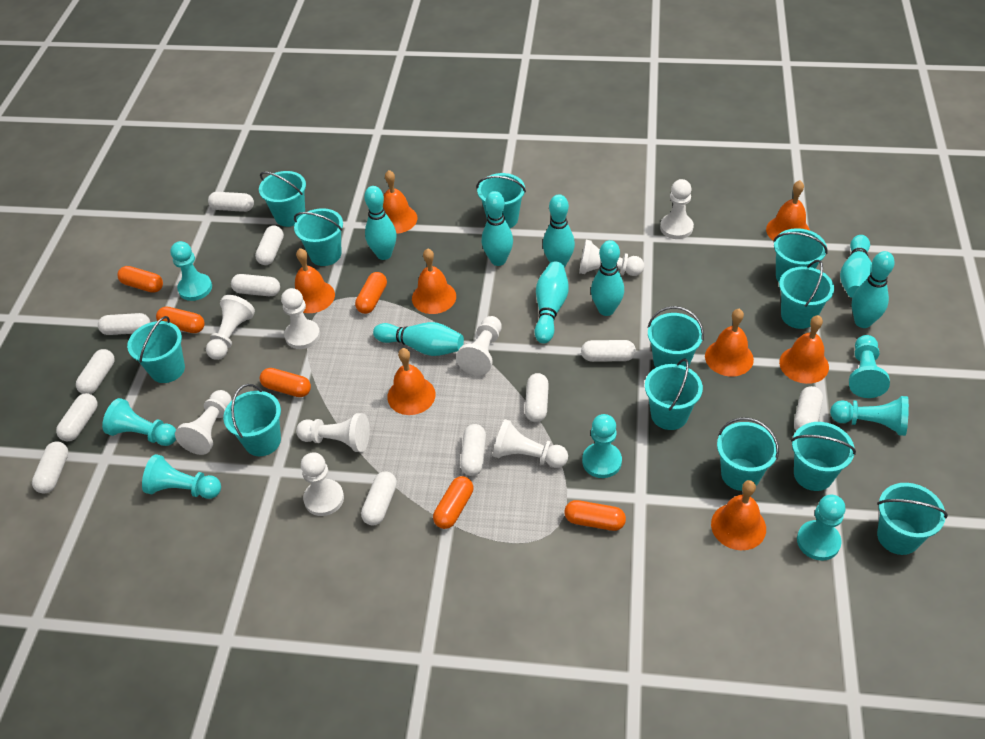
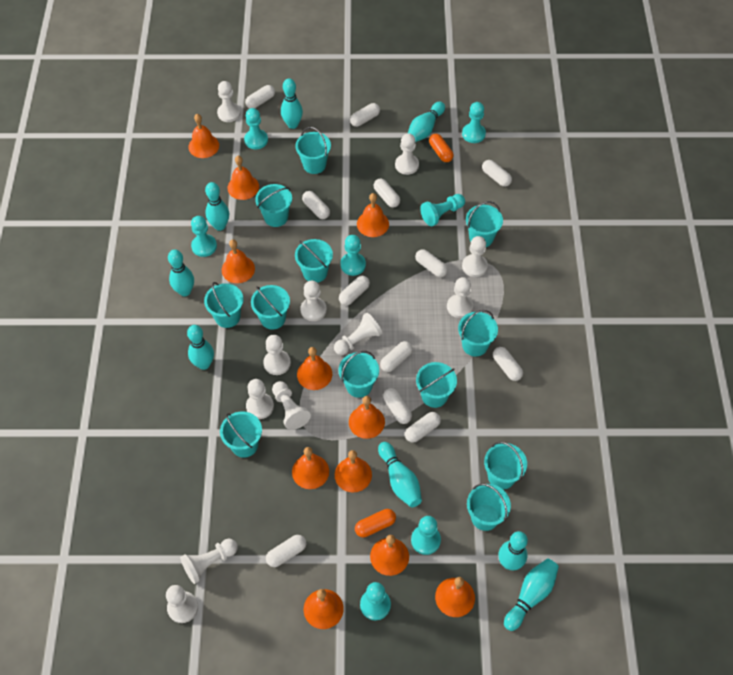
orange bell: [295,248,335,313] [383,170,417,234] [387,348,436,415] [412,248,456,314] [705,309,754,376] [711,480,766,550] [766,180,810,241] [779,315,829,384] = 8 -> [188,114,219,158] [222,239,255,283] [227,156,259,200] [292,447,329,489] [297,347,332,390] [304,589,344,629] [335,450,372,492] [349,396,385,439] [357,193,389,237] [370,535,409,576] [435,577,475,617] = 11
orange capsule: [117,266,163,293] [156,307,205,333] [260,368,311,397] [355,272,387,314] [433,476,473,529] [564,500,626,531] = 6 -> [355,509,396,537] [429,134,453,162] = 2
white pawn: [175,390,232,455] [206,295,255,360] [281,288,320,349] [296,413,370,452] [301,452,344,516] [456,316,502,376] [493,419,568,468] [579,240,644,276] [660,179,694,239] = 9 -> [166,585,198,623] [180,539,238,584] [217,81,241,122] [246,379,274,419] [263,335,291,375] [272,381,311,430] [300,280,327,321] [334,312,382,355] [395,133,419,175] [447,277,473,318] [462,236,488,277] = 11

